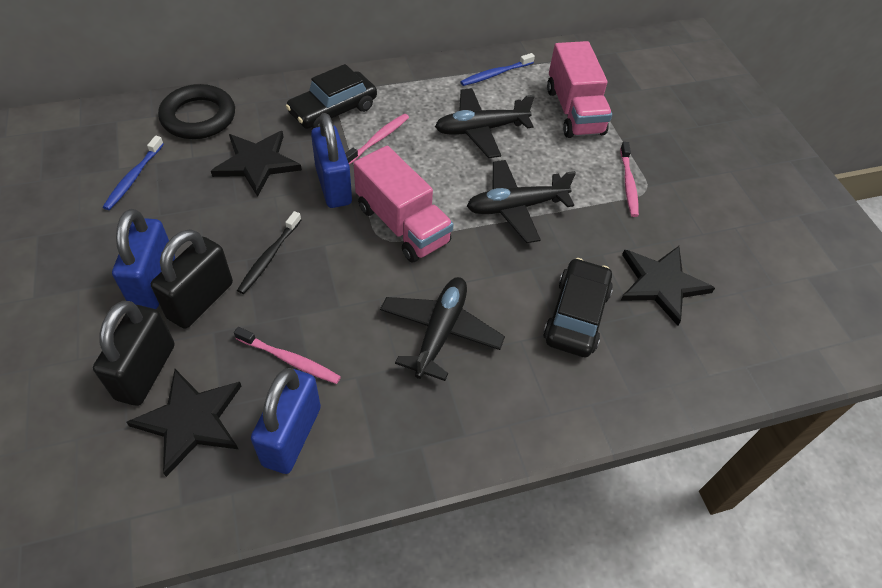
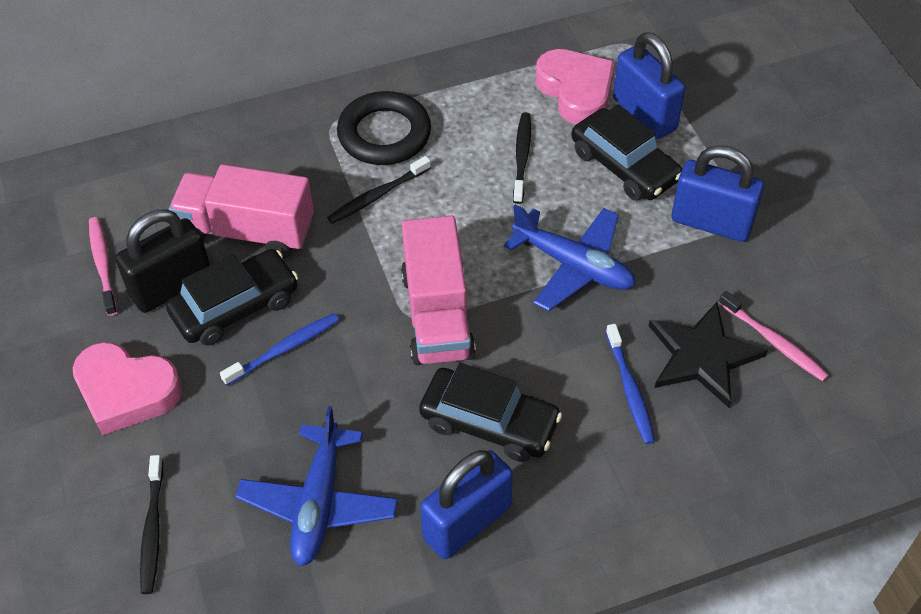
black car: [286,64,377,129] [543,258,613,357] = 2 -> [166,249,298,346] [419,363,562,462] [571,104,682,201] = 3
black padlock: [93,301,174,406] [151,229,233,329] = 2 -> [115,210,210,313] = 1
black plane: [380,277,505,381] [435,88,535,158] [467,160,576,243] = 3 -> none = 0
black star: [126,369,241,477] [211,131,302,197] [620,246,715,326] = 3 -> [649,302,768,408] = 1
black toothbrush: [237,211,301,294] = 1 -> [140,455,163,594] [327,156,431,224] [513,113,531,204] = 3
blue plane: none = 0 -> [236,406,398,566] [504,204,635,311] = 2
pink heart: none = 0 -> [72,342,182,435] [535,49,615,124] = 2
pink toothbrush: [234,327,341,384] [345,114,409,164] [620,142,639,217] = 3 -> [89,217,117,316] [719,291,829,381] = 2

